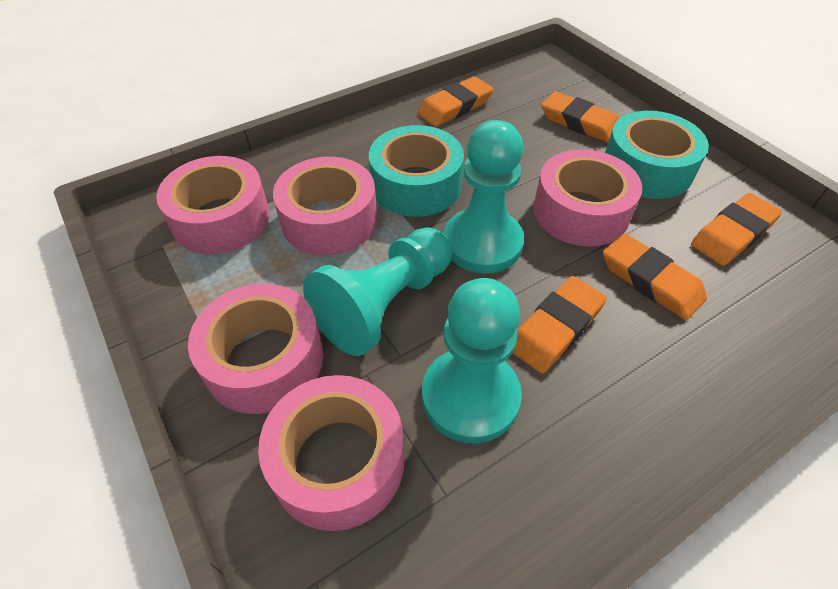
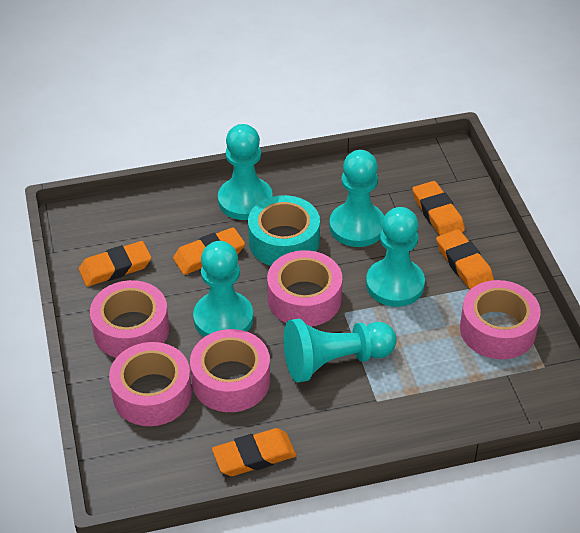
turquoise pawn: [303,227,452,356] [422,278,522,443] [444,120,524,273] = 3 -> [193,241,253,337] [218,124,273,220] [284,319,397,382] [329,150,385,247] [366,207,425,307] = 5
turquoise tape: [369,125,464,217] [605,111,709,199] = 2 -> [248,195,320,266] = 1

